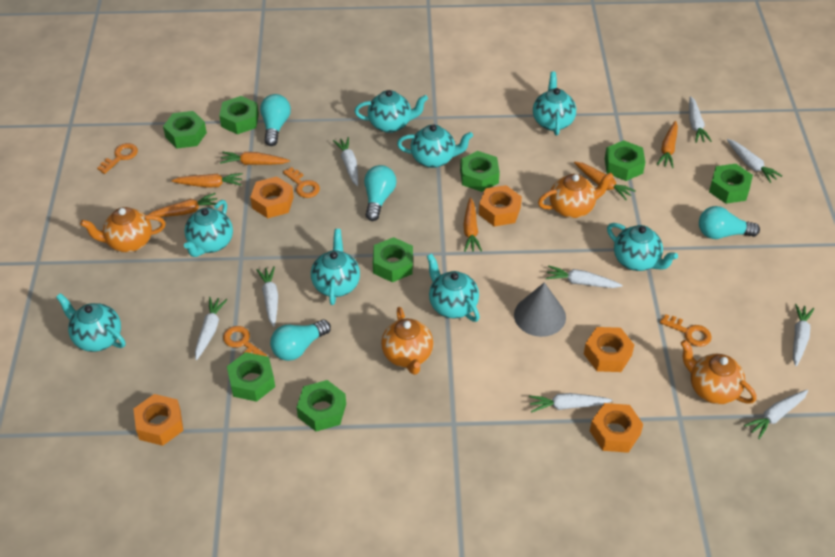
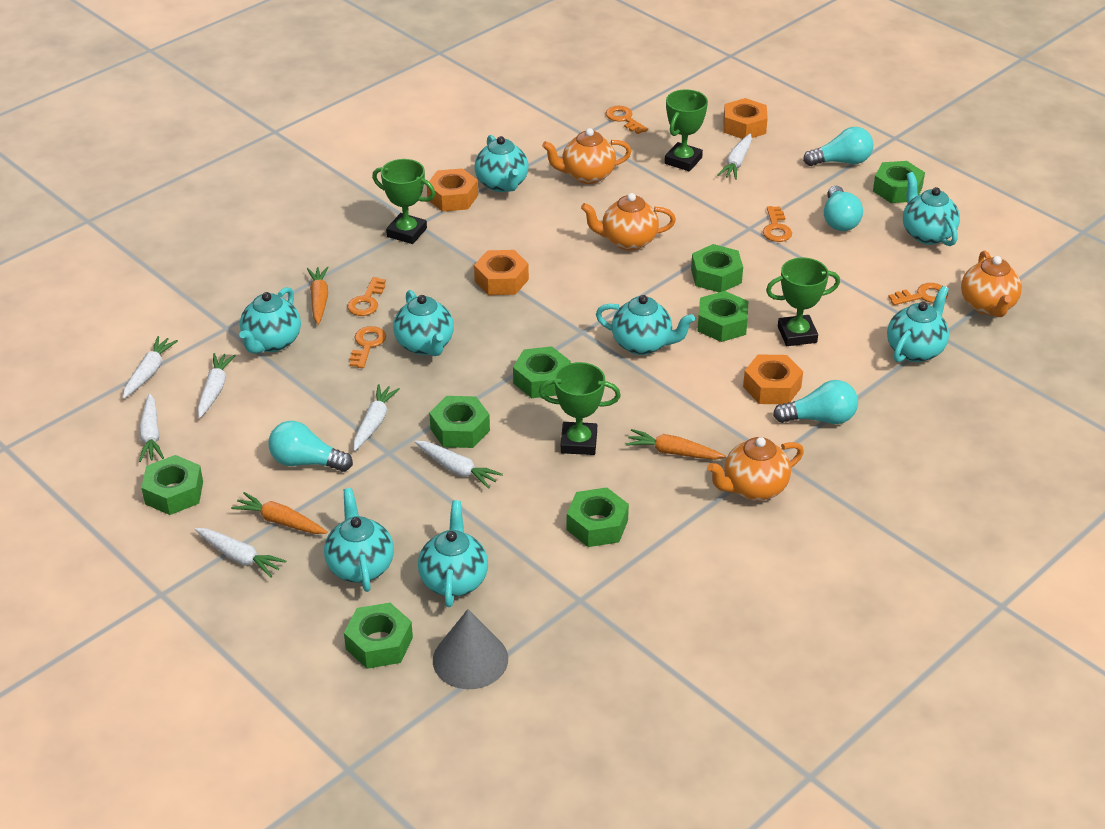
green trophy: none = 0 -> [372,159,435,244] [539,362,621,455] [664,89,708,171] [766,257,840,346] = 4
orange carrot: [148,193,217,217] [171,173,243,188] [220,152,290,165] [463,197,482,252] [574,161,636,200] [656,121,678,168] = 6 -> [231,492,327,534] [307,266,329,325] [626,429,726,460] = 3
orange key: [97,143,138,174] [223,326,267,356] [283,167,320,198] [660,314,712,347] = 4 -> [347,277,386,316] [350,326,386,368] [606,106,648,134] [763,206,792,242] [888,283,948,305] = 5
orange nut: [134,394,184,446] [250,176,294,218] [479,185,522,226] [584,327,634,372] [590,403,643,453] = 5 -> [427,168,478,212] [474,250,529,295] [723,98,768,139] [743,354,803,404] = 4
white carrot: [195,297,227,360] [257,266,278,327] [333,137,358,186] [529,393,612,413] [546,265,622,288] [689,96,712,143] [727,139,782,183] [744,390,808,439] [793,304,814,366] = 9 -> [123,336,178,399] [139,393,164,462] [195,528,286,578] [198,353,236,418] [353,384,400,451] [415,441,503,489] [717,134,752,180] = 7

